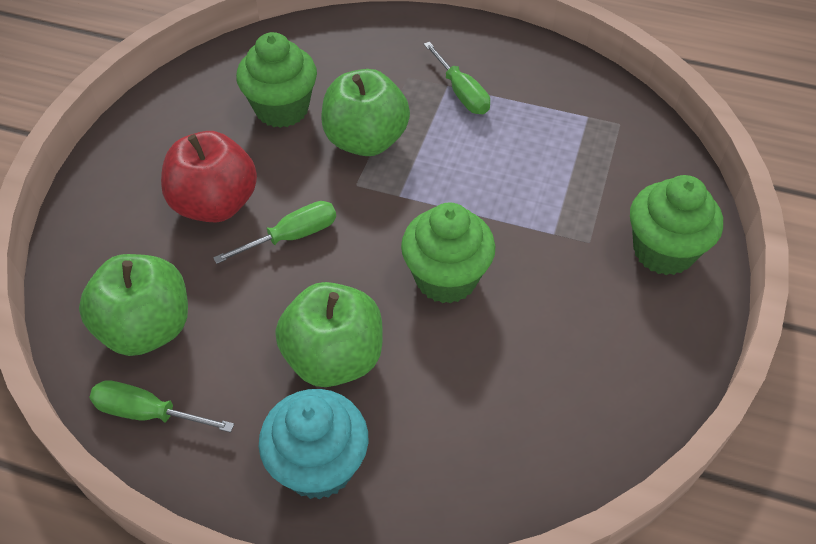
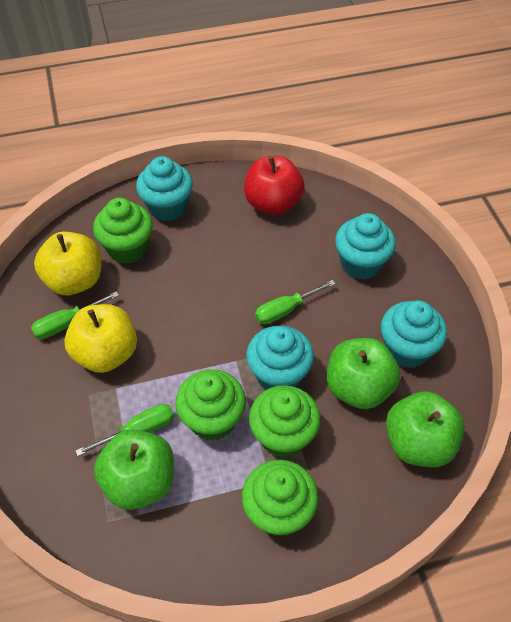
green cupcake: [236,32,317,128] [401,202,495,304] [630,175,723,275] = 3 -> [93,198,153,264] [175,369,246,441] [242,460,318,536] [249,385,320,458] = 4
turquoise cupcake: [259,389,368,500] = 1 -> [136,156,193,222] [246,326,314,390] [335,213,396,279] [381,300,447,368] = 4
yellow apple: none = 0 -> [34,232,101,295] [64,304,137,373] = 2

